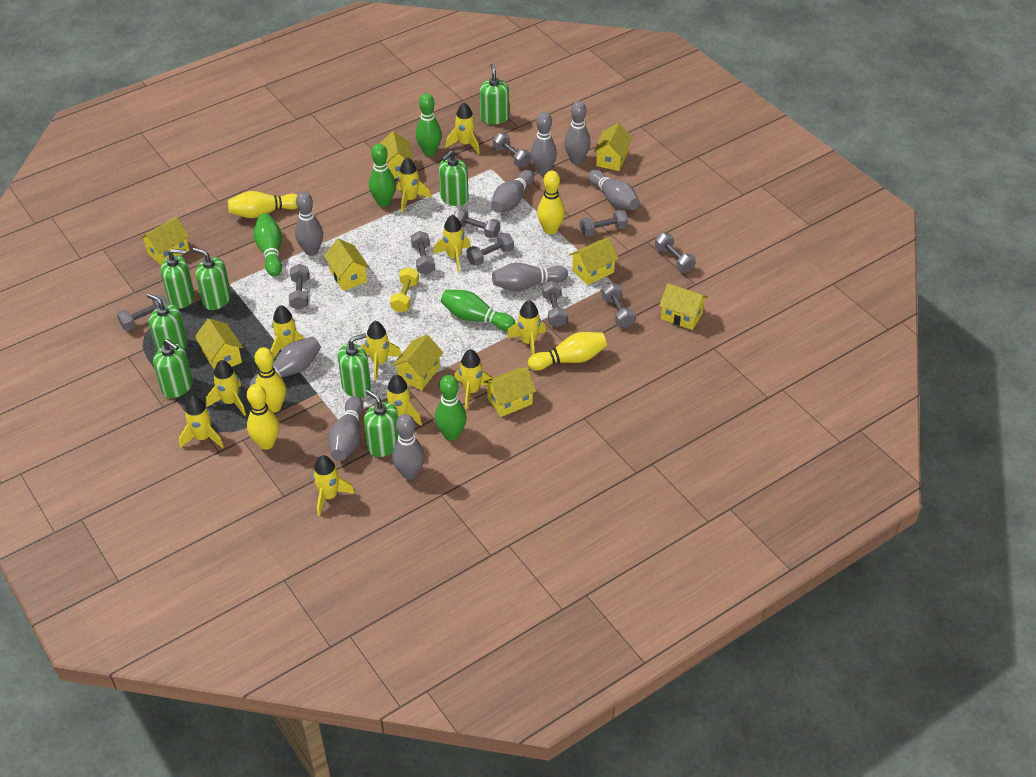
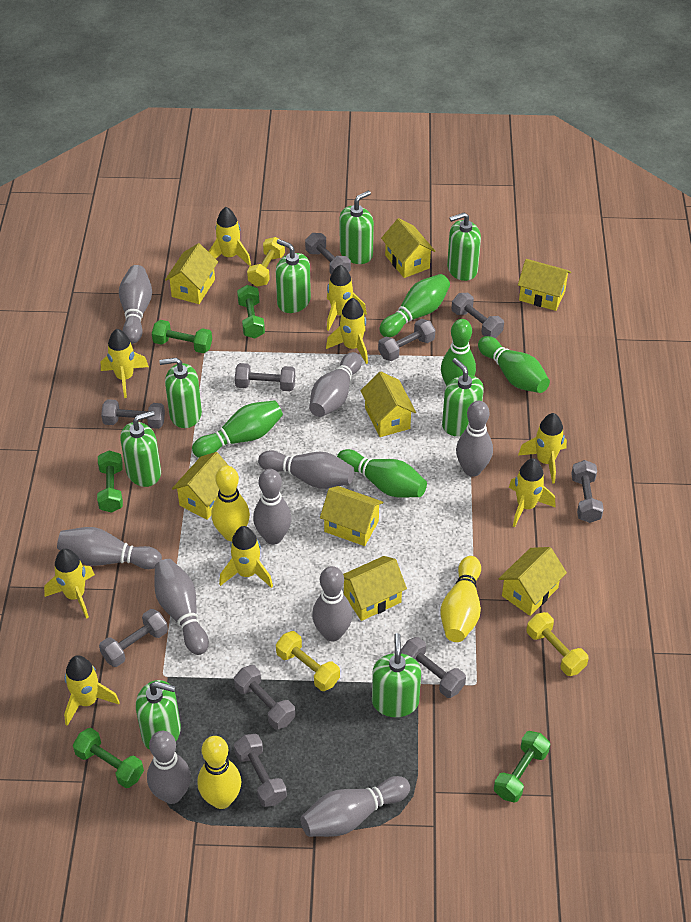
green dumbbell: none = 0 -> [73,728,144,788] [97,451,123,513] [152,320,212,353] [237,285,265,339] [494,731,550,803] = 5
grey bowling pin: [249,337,321,386] [295,192,323,256] [328,396,363,461] [392,414,425,480] [491,170,534,213] [492,263,568,291] [530,112,557,175] [564,101,590,164] [588,169,639,210] = 9 -> [57,527,162,569] [119,265,152,344] [147,731,191,804] [154,559,209,655] [253,469,292,545] [258,450,354,489] [300,776,410,837] [309,352,362,417] [312,566,353,642] [456,401,493,477] = 10
yellow bowling pin: [228,191,298,218] [247,384,279,450] [254,347,286,413] [528,332,607,371] [537,171,565,234] = 5 -> [197,736,241,809] [211,465,250,541] [441,556,481,642] = 3
yellow dumbbell: [390,267,419,313] = 1 -> [247,237,285,287] [276,631,340,691] [527,612,589,676] = 3
yellow house: [140,217,190,265] [195,318,243,370] [324,239,369,291] [380,131,414,179] [392,335,443,390] [484,367,536,417] [569,238,619,285] [593,123,632,171] [659,283,708,330] = 9 -> [165,243,218,304] [172,452,229,520] [320,486,383,546] [343,556,407,621] [360,372,416,437] [381,218,435,278] [499,547,567,616] [518,259,571,311] = 8
yellow rocket: [179,396,224,448] [206,360,246,416] [270,305,305,358] [313,455,355,516] [362,321,401,380] [386,375,422,426] [397,157,431,213] [433,215,471,272] [446,102,480,154] [454,349,493,409] [507,300,546,355] = 11 -> [44,548,95,619] [64,655,120,726] [101,329,149,398] [208,207,251,266] [219,526,273,588] [326,298,368,364] [327,265,367,331] [509,458,556,527] [518,413,567,484] = 9

